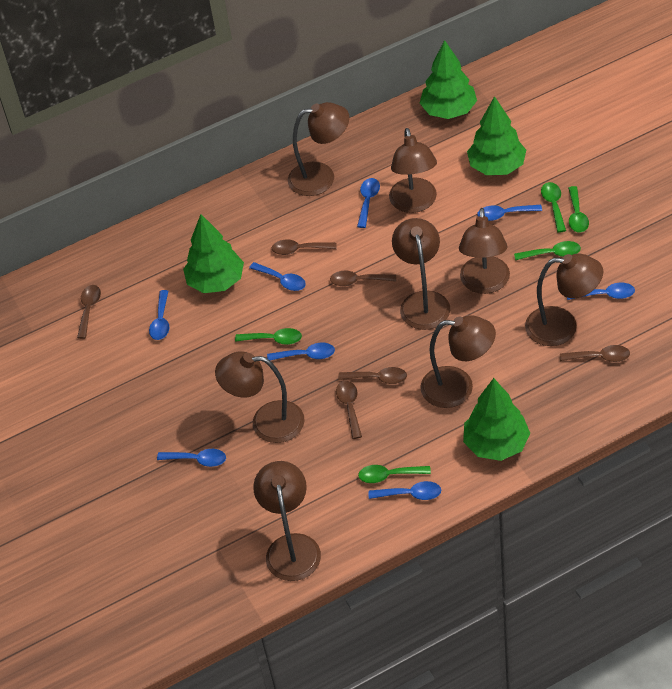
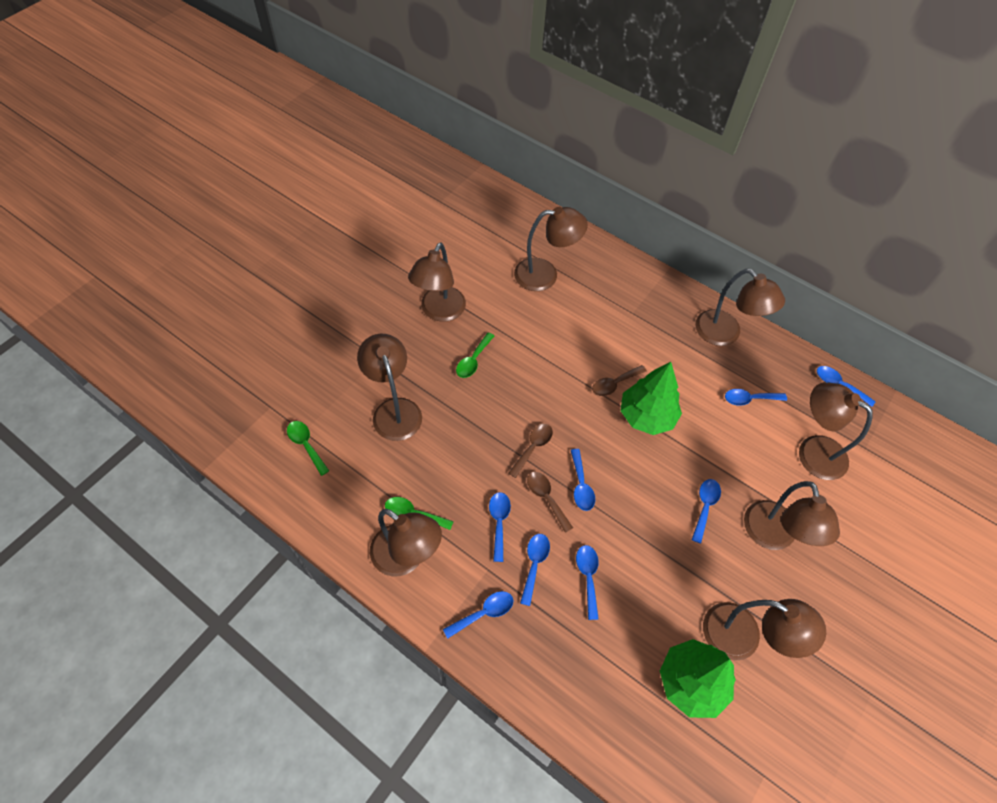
brown spoon: [77,285,101,339] [272,240,336,255] [330,271,396,286] [336,381,362,439] [338,367,407,384] [560,345,630,362] = 6 -> [508,424,553,478] [527,472,573,533] [592,365,647,396] = 3
green spoon: [235,328,302,345] [358,465,431,483] [514,241,581,260] [541,182,566,233] [568,186,589,233] = 5 -> [287,421,329,476] [385,497,454,530] [456,332,494,378] = 3
green tree: [183,214,244,293] [420,40,477,119] [463,378,530,461] [467,96,526,175] = 4 -> [620,362,682,435] [660,639,736,718] = 2

